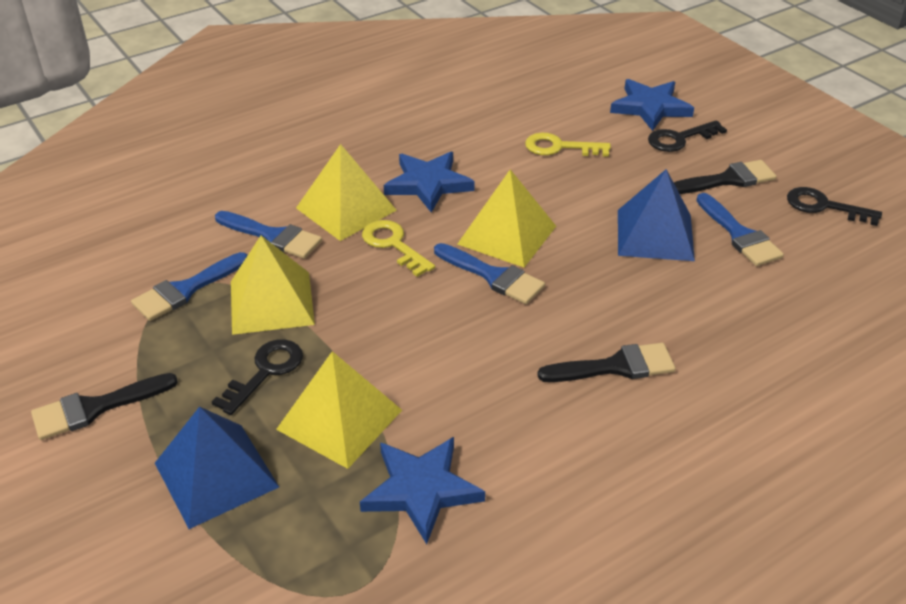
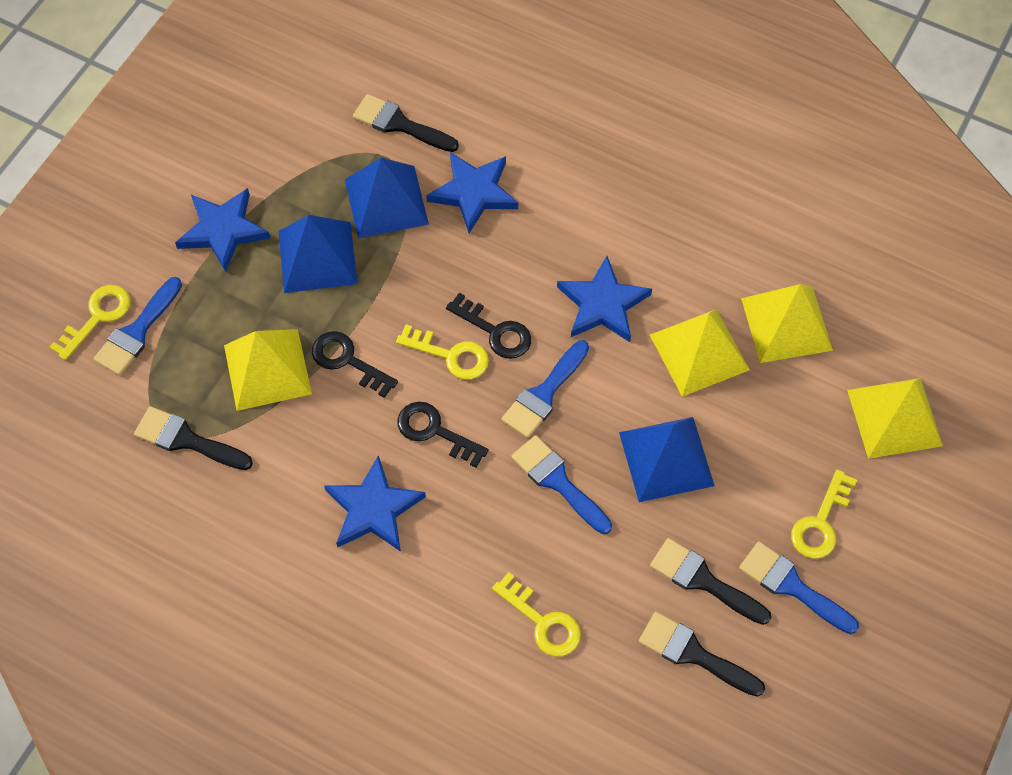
black brush: [31,373,178,440] [537,343,676,382] [673,160,777,194] = 3 -> [134,406,253,470] [353,94,459,152] [639,612,765,697] [650,538,771,625] = 4
blue pyramid: [155,406,279,529] [618,169,695,261] = 2 -> [279,215,358,293] [345,158,429,238] [619,417,715,502] = 3
blue star: [360,437,485,544] [384,152,475,213] [610,79,694,131] = 3 -> [175,188,271,272] [324,455,426,552] [426,152,518,233] [557,256,652,342] = 4
yellow key: [362,220,435,277] [525,133,611,157] = 2 -> [50,285,130,360] [396,324,489,380] [492,572,581,657] [791,469,857,559] = 4

